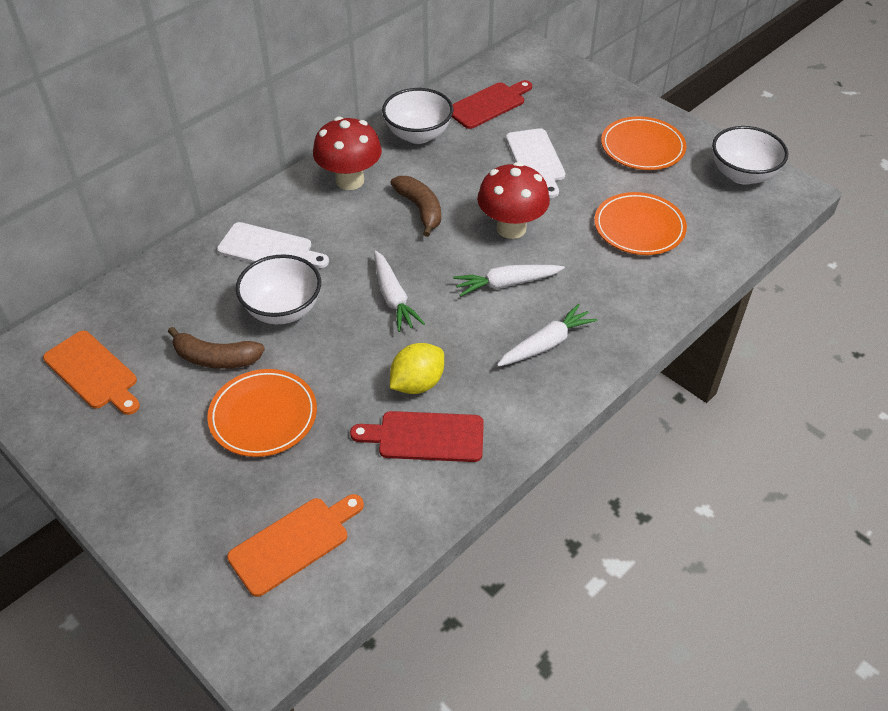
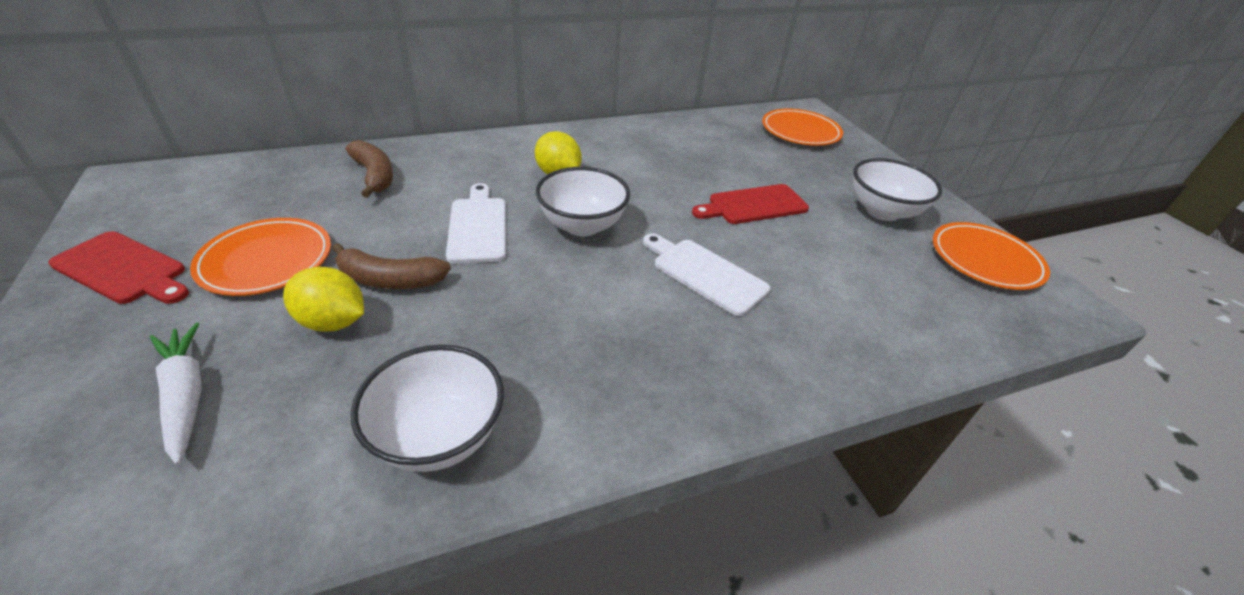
orange cutting board: [43,331,140,415] [227,494,364,597] = 2 -> none = 0
red mushroom: [313,117,382,190] [477,162,550,239] = 2 -> none = 0
white carrot: [374,250,425,332] [453,265,565,297] [497,303,597,367] = 3 -> [150,323,202,465] = 1
yellow lemon: [390,343,444,394] = 1 -> [283,267,364,332] [535,131,582,174] = 2

